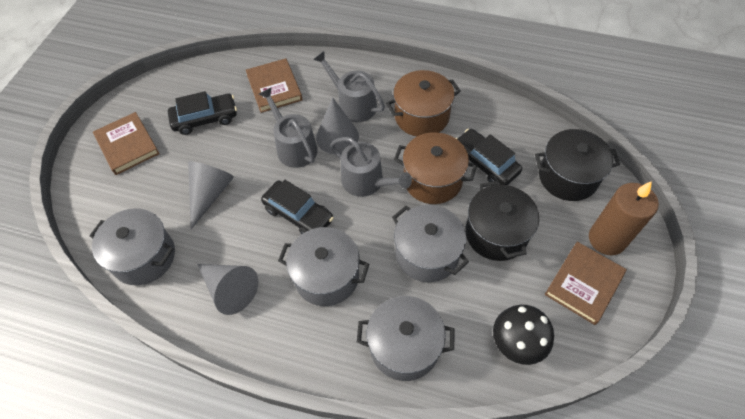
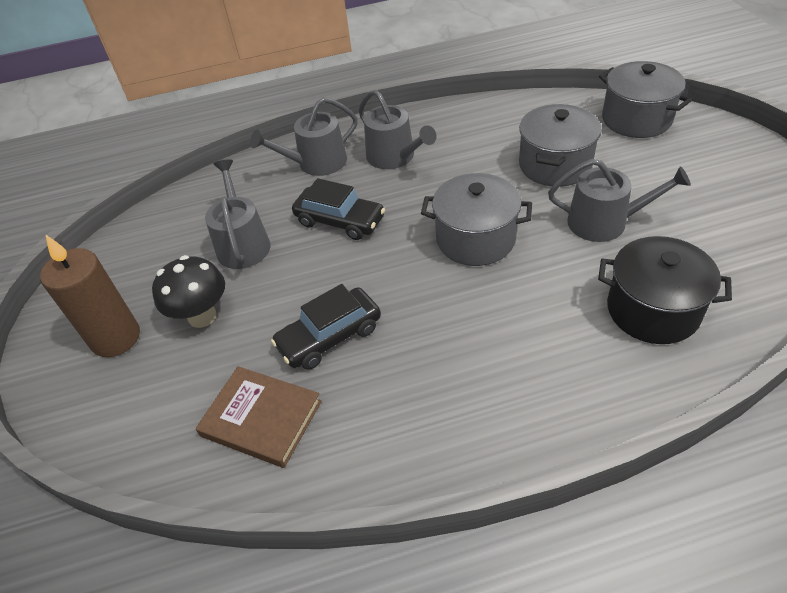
black car: [168,91,237,135] [261,180,334,234] [456,129,522,185] = 3 -> [271,284,381,370] [292,178,385,240] = 2
black pot: [465,181,539,261] [535,129,620,201] = 2 -> [598,236,732,344] = 1
brown book: [93,112,160,175] [246,58,303,113] [545,242,627,325] = 3 -> [196,366,322,468] = 1
brown pot: [386,70,461,136] [394,132,477,204] = 2 -> none = 0
grey cone: [188,161,234,229] [197,264,258,315] [316,98,359,155] = 3 -> none = 0
grey pot: [89,208,175,285] [278,227,369,306] [357,296,454,381] [392,205,469,282] = 4 -> [421,173,532,266] [519,104,602,187] [599,61,692,138] = 3
grey watering can: [259,87,318,168] [313,51,385,122] [330,137,412,197] = 3 -> [205,159,270,269] [250,97,358,176] [359,90,437,169] [548,159,691,242] = 4

